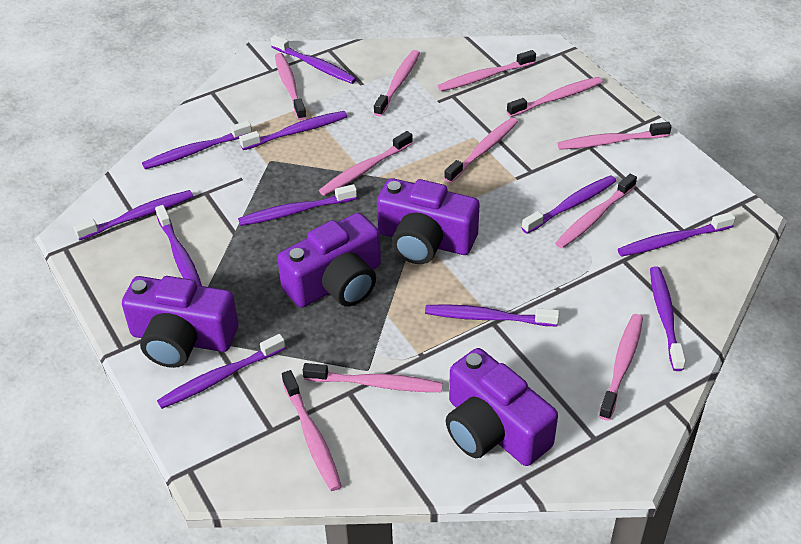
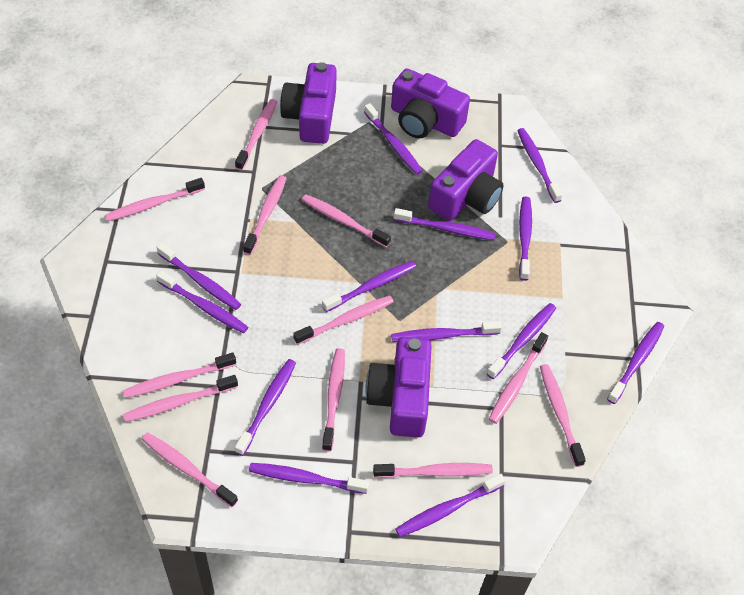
pink toothbrush: [275,53,307,120] [282,370,342,491] [303,363,443,392] [319,131,413,196] [374,50,420,117] [438,50,536,91] [444,118,518,183] [507,77,603,117] [555,174,637,248] [558,122,671,150] [599,314,643,420] = 11 -> [105,178,205,221] [123,353,236,398] [123,375,238,422] [142,432,238,507] [235,99,277,171] [243,175,287,255] [293,296,394,345] [302,194,391,247] [322,348,345,451] [373,463,493,478] [489,332,548,424] [540,364,586,467] = 12
purple toothbrush: [74,190,193,241] [142,121,252,169] [155,205,202,286] [157,334,286,409] [238,184,357,226] [239,111,347,150] [271,35,357,84] [425,304,559,326] [522,175,616,234] [618,212,735,257] [650,267,686,371] = 11 -> [156,271,248,334] [157,243,241,310] [235,359,296,456] [249,463,369,494] [322,261,416,312] [364,103,423,175] [391,321,502,342] [394,208,496,240] [395,474,506,537] [487,303,556,379] [517,128,563,203] [519,196,532,281] [607,322,664,404] = 13

